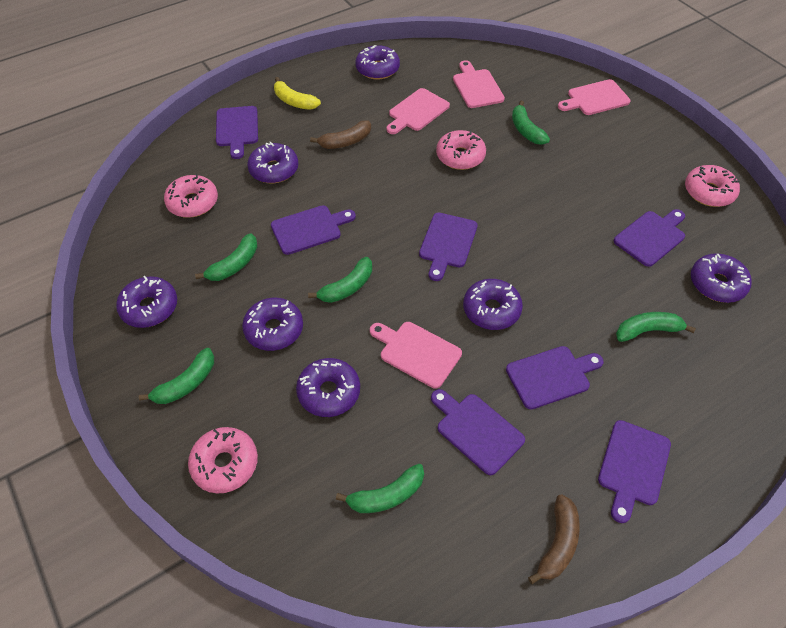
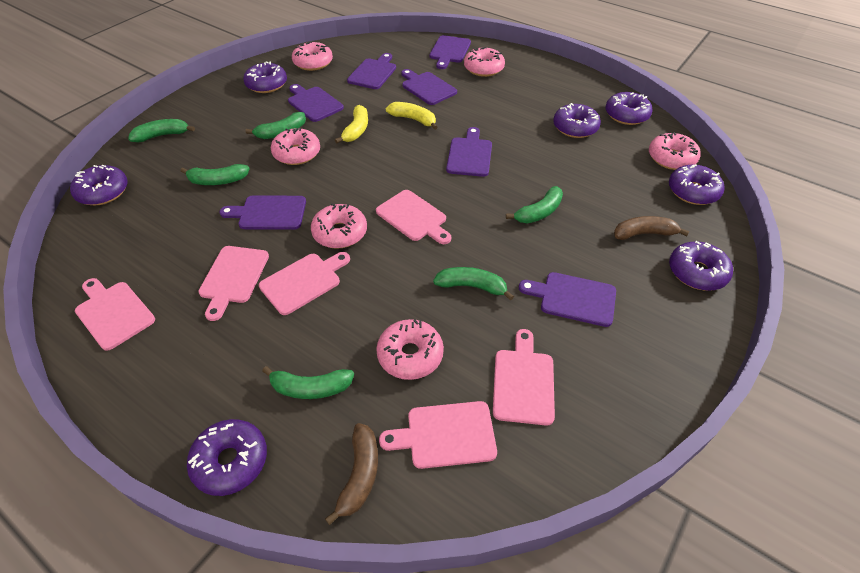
pink cutting board: [370,322,462,389] [386,88,450,134] [453,60,505,108] [558,79,631,115] = 4 -> [75,278,155,351] [198,246,269,321] [259,252,350,315] [376,190,451,244] [379,401,497,469] [493,329,555,426] = 6
pink donut: [164,174,218,218] [188,427,258,494] [436,130,486,170] [685,165,740,207] = 4 -> [271,128,320,165] [292,41,333,71] [311,203,367,249] [376,319,444,380] [464,47,505,77] [649,132,701,170] = 6
yellow banana: [274,77,321,110] = 1 -> [335,105,368,143] [386,102,438,130] = 2

